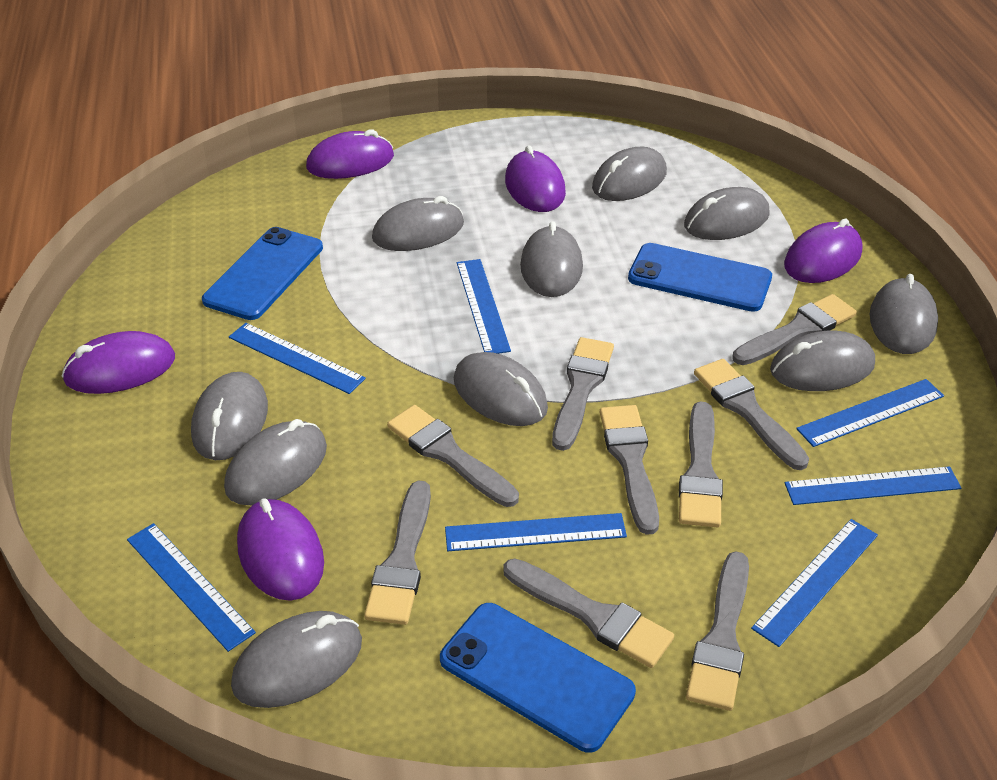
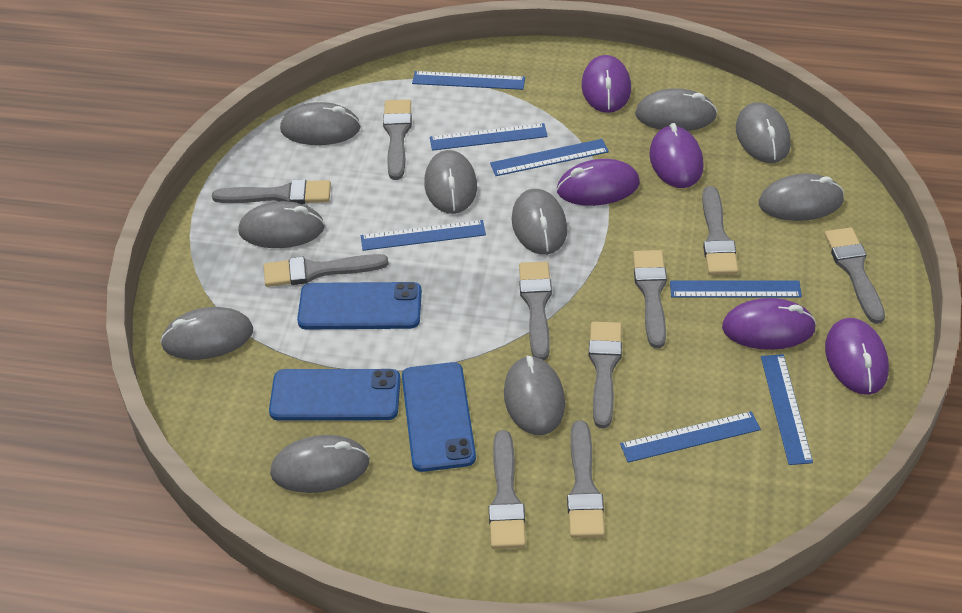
grey brush: [364,480,431,625] [387,405,519,507] [503,558,674,668] [552,337,614,451] [600,405,659,535] [679,402,723,528] [686,551,749,711] [694,359,809,470] [732,294,857,365] = 9 -> [212,179,331,204] [264,254,389,287] [383,99,412,180] [489,430,526,549] [519,261,552,360] [567,421,605,538] [589,321,622,428] [633,250,667,348] [702,186,738,275] [824,227,885,324] = 10

